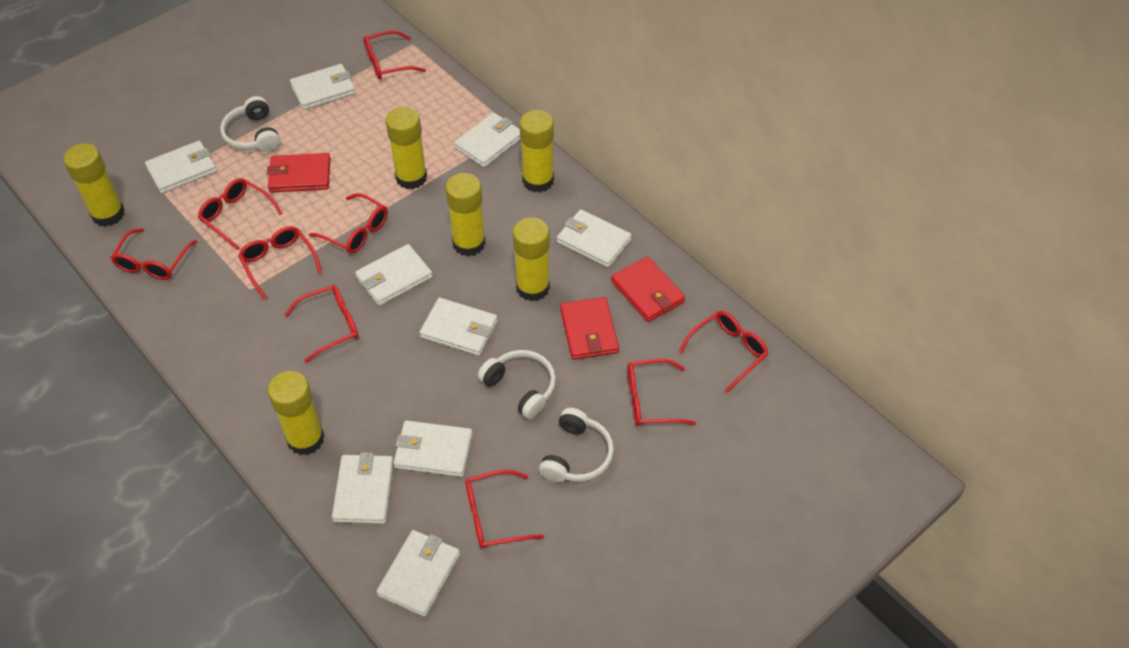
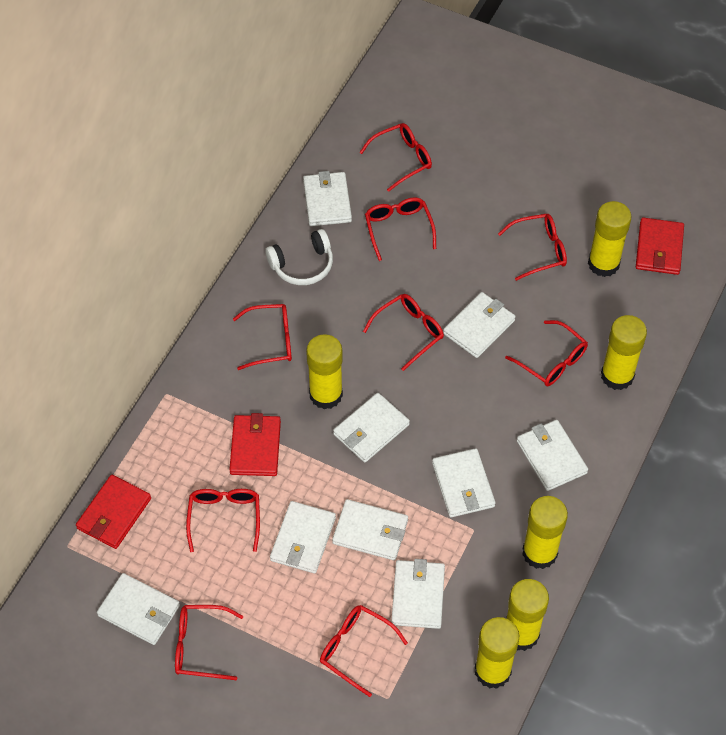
white headphones: [220,96,280,152] [478,350,556,419] [539,408,614,482] = 3 -> [265,229,333,285] = 1

